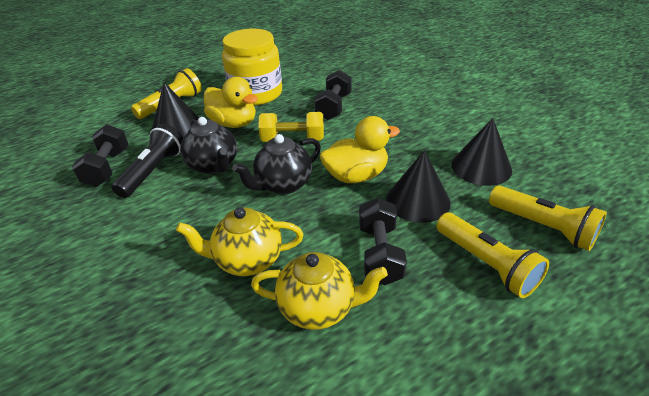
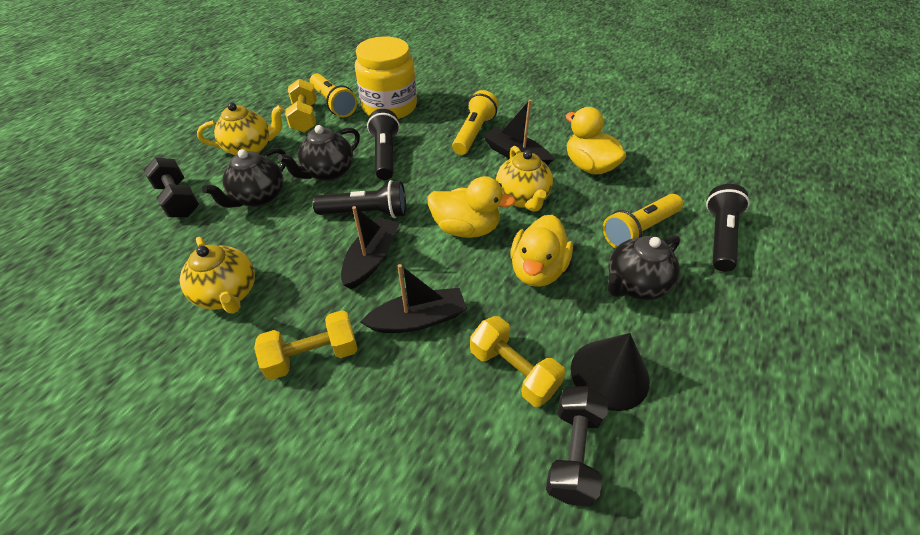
black boat: none = 0 -> [341,206,400,289] [360,264,467,333] [483,100,554,166] = 3
black cone: [152,82,199,138] [386,150,451,223] [451,118,512,186] = 3 -> [571,333,650,411] = 1
black dumbbell: [72,124,129,187] [314,70,352,120] [359,198,407,285] = 3 -> [143,157,199,217] [546,386,608,507] = 2
black flashlight: [112,124,183,198] = 1 -> [313,180,406,218] [367,109,400,180] [706,184,750,272] = 3
black teapot: [180,117,237,174] [232,134,321,194] = 2 -> [202,148,287,208] [278,125,360,181] [607,235,681,300] = 3
yellow duck: [204,77,258,128] [320,116,400,183] = 2 -> [428,176,516,238] [510,215,573,287] [565,107,626,175] = 3
yellow dumbbell: [258,112,324,142] = 1 -> [254,310,358,380] [285,79,317,133] [470,316,566,407] = 3
yellow teapot: [176,207,303,276] [251,252,388,330] = 2 -> [180,237,255,314] [197,103,284,155] [496,146,553,212] = 3

